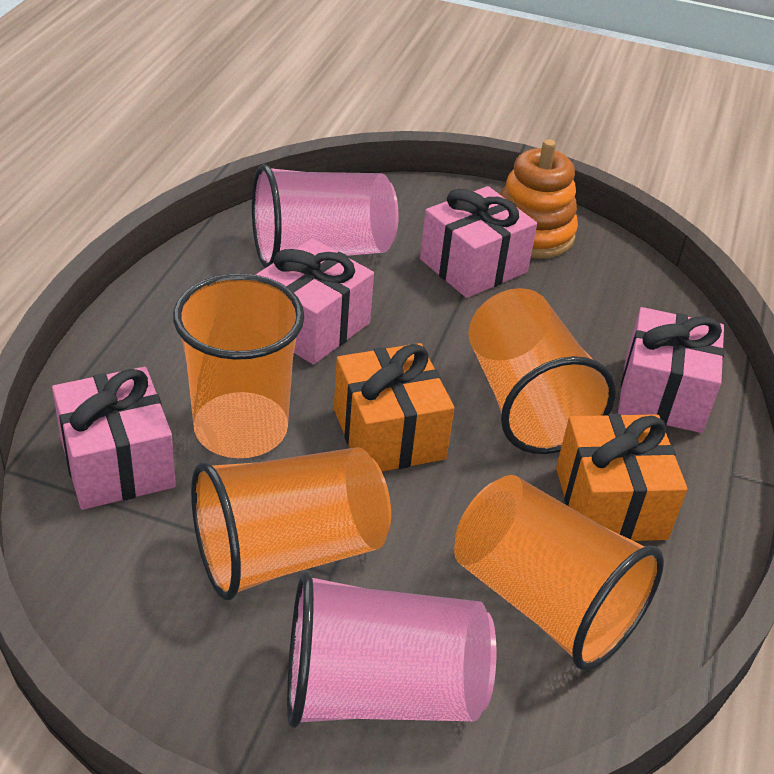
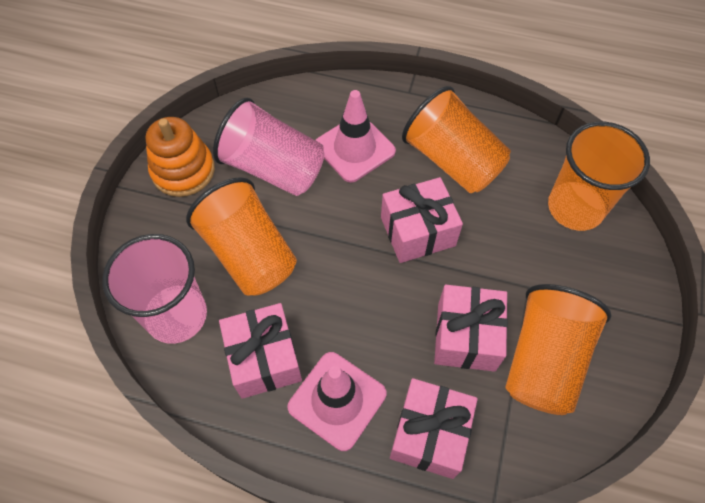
orange gift: [334,343,454,471] [556,414,687,541] = 2 -> none = 0
pink traffic cone: none = 0 -> [287,352,386,451] [315,90,396,183] = 2

